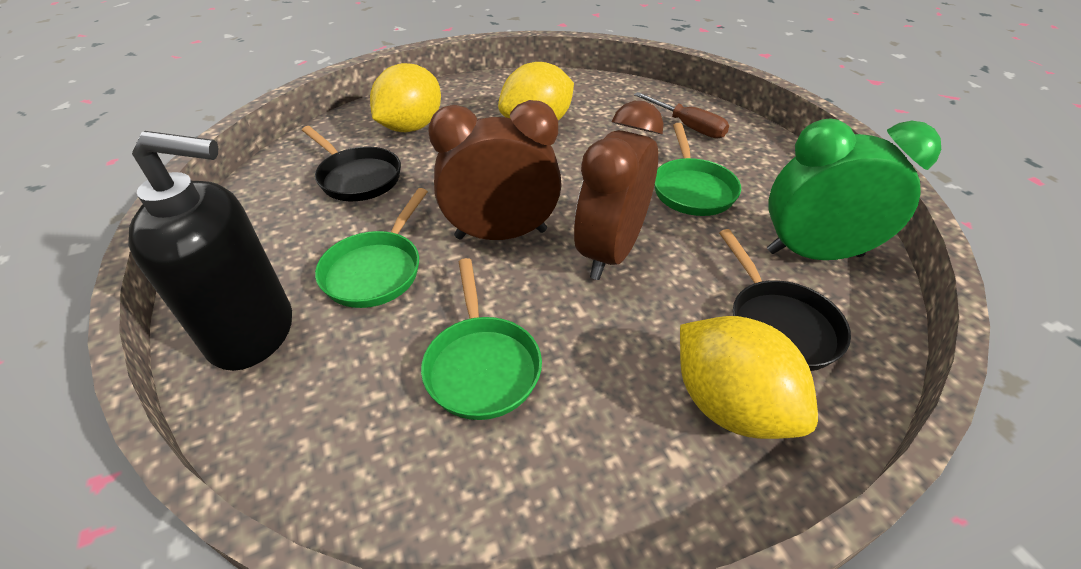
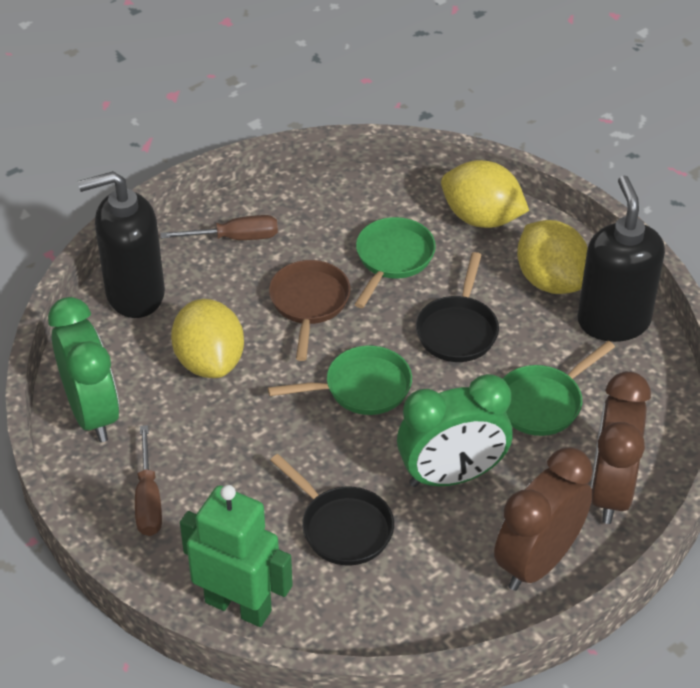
black soap dispenser: [128,131,292,371] = 1 -> [78,171,165,318] [577,176,665,342] = 2
brown pan: none = 0 -> [269,260,350,361] = 1
brown screwdriver: [634,92,729,139] = 1 -> [135,425,162,536] [161,215,278,240] = 2
green clock: [767,118,941,260] = 1 -> [48,297,119,442] [397,374,513,487] = 2
green robot: none = 0 -> [180,485,293,627] = 1

